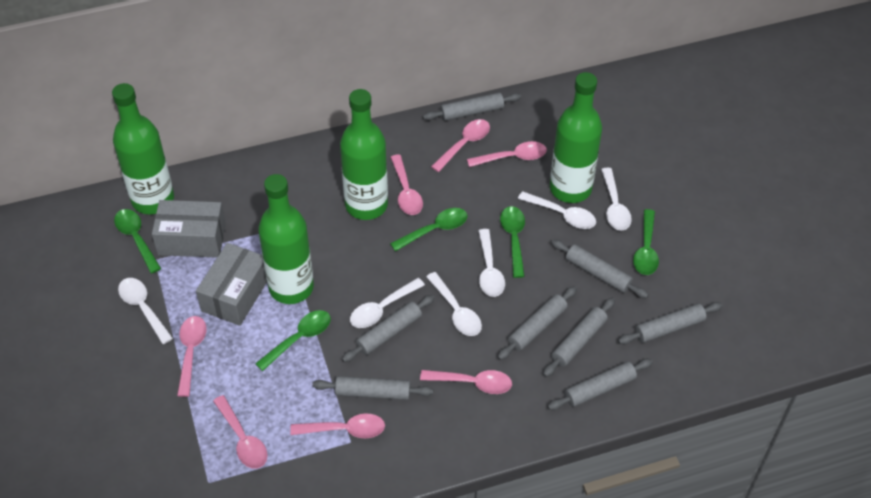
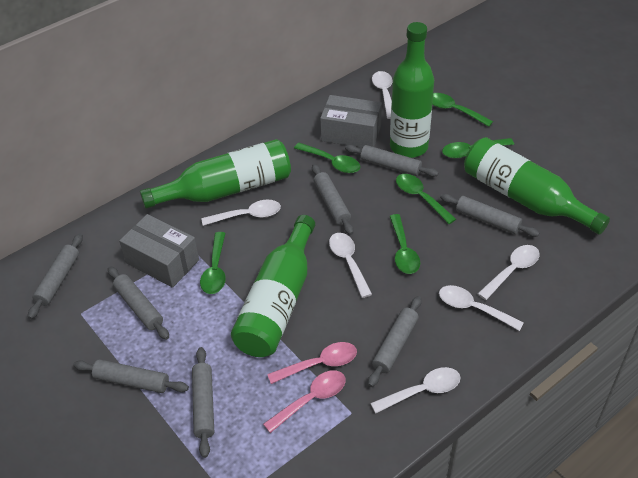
green spoon: [114,209,161,274] [255,310,331,371] [390,208,467,251] [500,206,525,278] [633,209,659,275] = 5 -> [200,232,226,294] [294,143,360,173] [390,214,420,274] [396,174,456,224] [432,93,493,127] [442,138,514,159] = 6
pink spoon: [177,316,207,397] [213,395,268,469] [290,413,385,438] [391,154,423,215] [420,370,512,394] [431,119,490,172] [467,141,547,167] = 7 -> [263,370,346,433] [267,342,357,384] = 2

